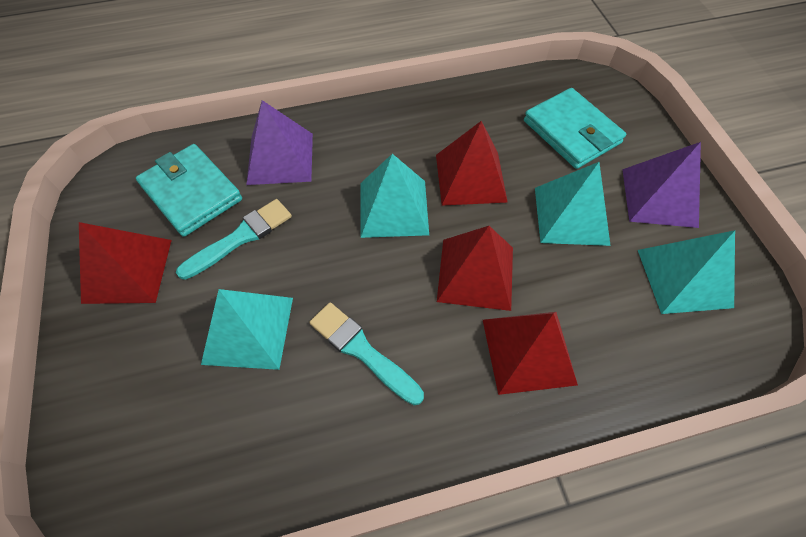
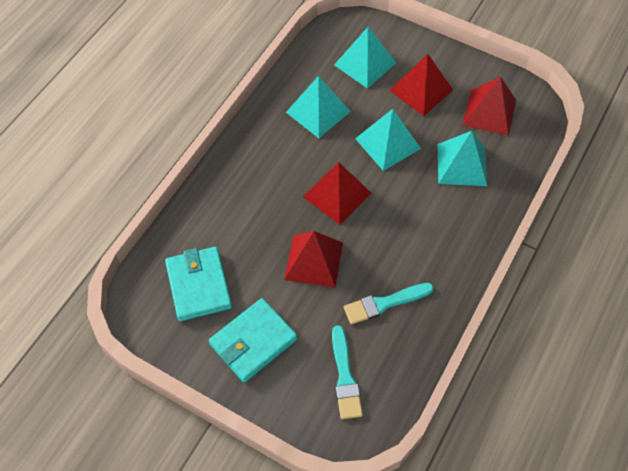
purple pyramid: [246,100,313,185] [622,142,701,228] = 2 -> none = 0

